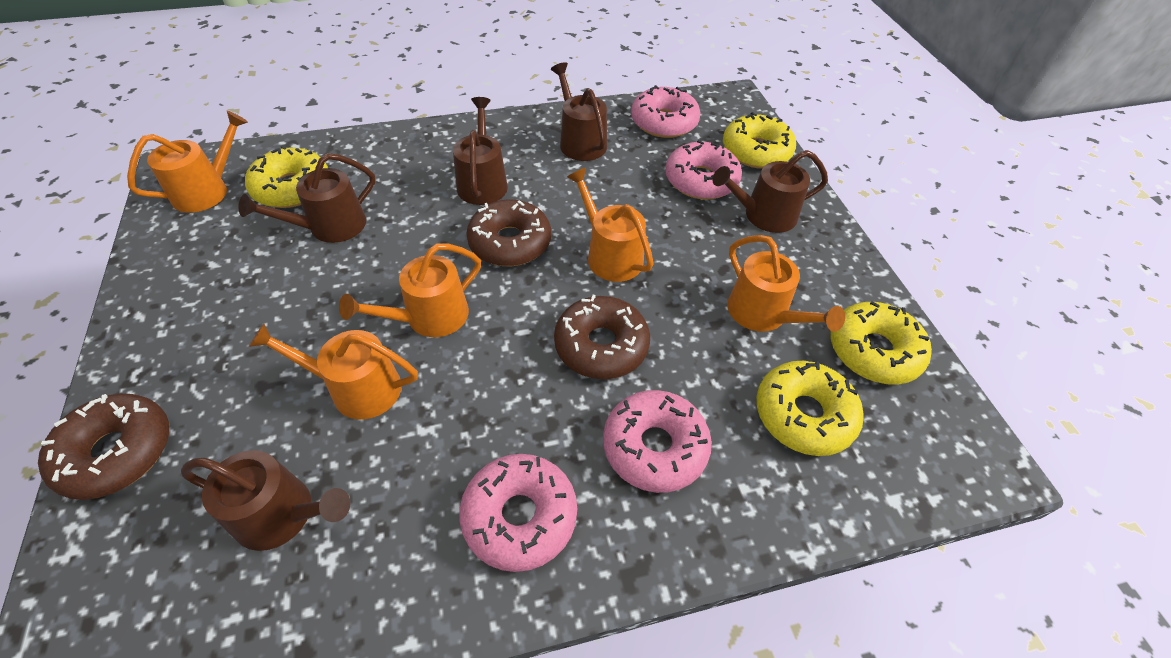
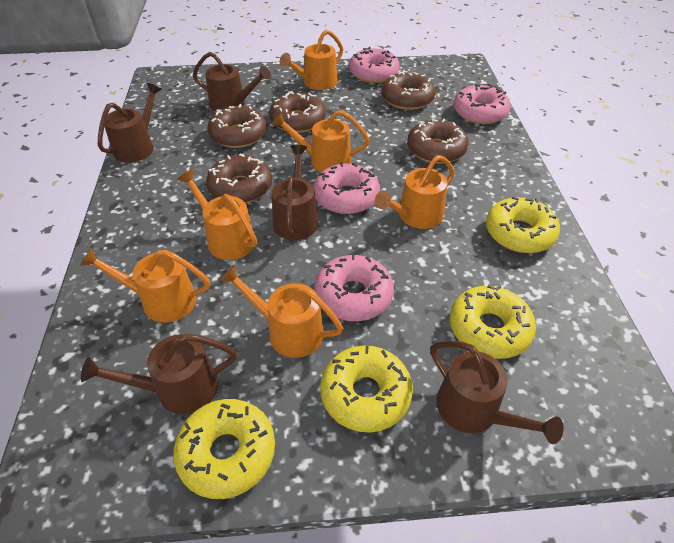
brown donut: [38,393,169,500] [466,200,551,266] [554,295,650,379] = 3 -> [206,154,272,203] [207,104,267,148] [269,91,326,133] [381,70,436,110] [407,119,468,164] = 5
orange watering can: [127,111,248,212] [249,323,418,420] [339,244,481,337] [567,168,654,282] [727,235,845,332] = 5 -> [80,248,210,323] [177,169,257,260] [220,265,343,358] [272,110,370,172] [280,30,343,90] [375,155,455,229] = 6

